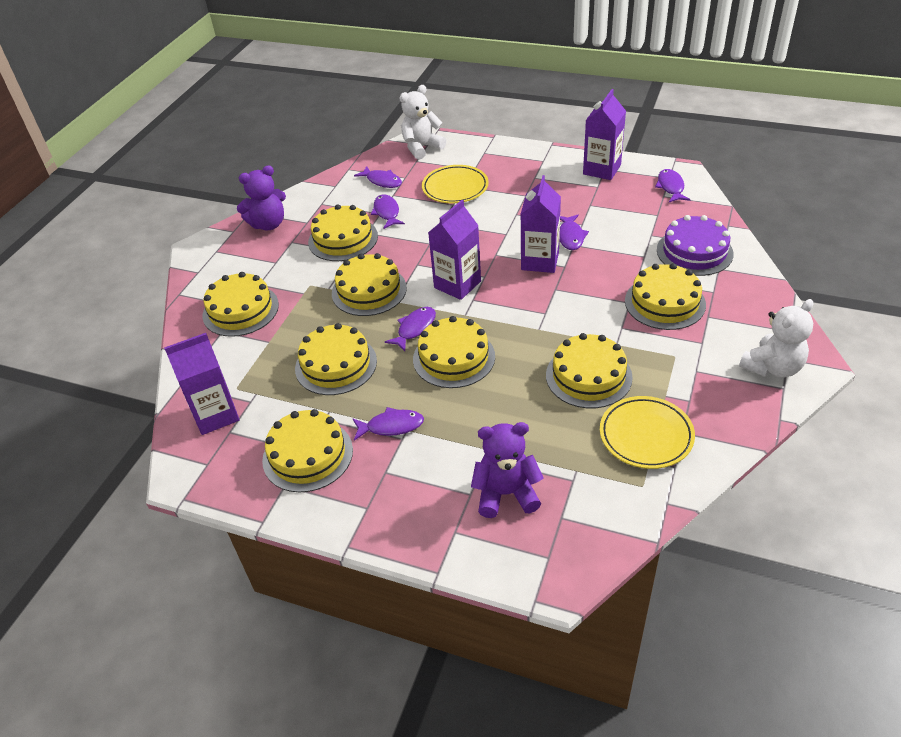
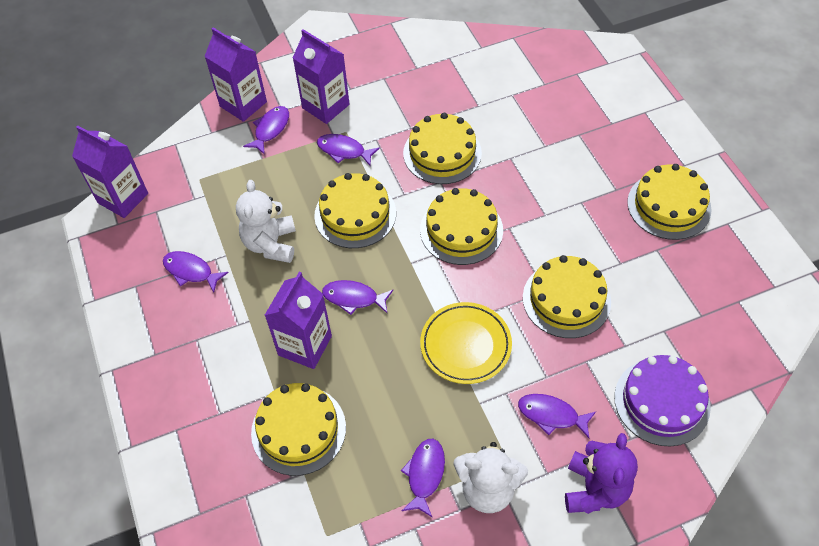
purple teddy bear: [237,165,286,231] [471,422,543,518] = 2 -> [565,433,638,514] = 1
yellow cake: [203,272,279,337] [262,409,353,492] [295,323,377,395] [308,204,378,261] [332,253,407,316] [413,316,495,388] [546,333,633,408] [625,263,706,330] = 8 -> [251,383,346,476] [314,173,396,248] [403,113,482,184] [420,188,503,265] [523,255,611,338] [627,164,712,240] = 6
yellow plate: [422,165,489,203] [600,396,695,469] = 2 -> [420,302,512,384] = 1

